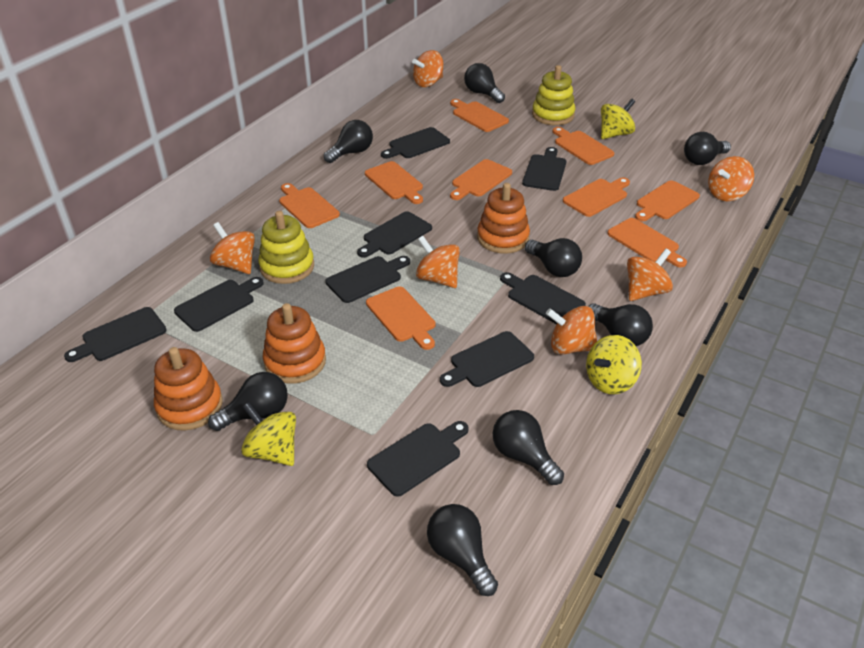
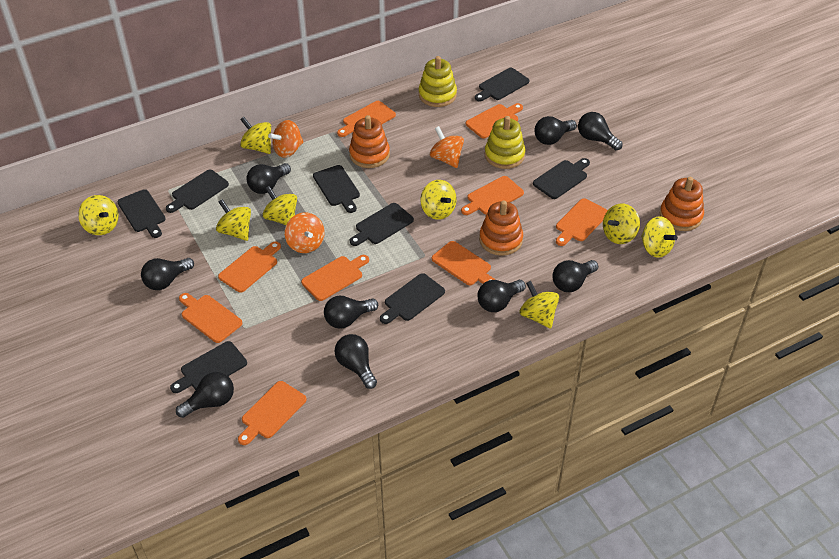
black cutting board: [64,307,166,362] [174,277,264,332] [325,256,410,303] [357,211,432,258] [367,421,469,497] [381,127,450,159] [440,331,534,387] [500,272,586,324] [522,147,567,191] = 9 -> [117,189,166,238] [166,169,229,213] [170,341,247,393] [313,165,360,213] [350,203,414,246] [380,273,445,324] [475,68,529,102] [533,158,590,199] = 8
black light bulb: [208,372,288,431] [324,120,373,163] [427,504,498,596] [464,63,505,103] [493,410,564,485] [525,238,582,277] [588,303,653,346] [684,132,731,165] = 8 -> [141,258,194,290] [176,372,234,418] [247,163,291,194] [324,296,378,329] [334,334,377,389] [477,280,526,312] [535,116,577,145] [552,260,598,292] [578,112,622,150] = 9
orange spinning top: [210,222,255,274] [412,50,444,87] [416,236,460,288] [546,306,597,354] [627,249,673,301] [708,156,754,201] = 6 -> [268,120,303,158] [285,213,325,253] [430,126,464,168] = 3
yellow spinning top: [241,402,296,466] [586,335,642,394] [601,99,635,139] = 3 -> [78,195,118,235] [216,199,251,241] [240,117,271,154] [262,186,297,225] [420,180,457,220] [519,281,559,329] [603,204,640,244] [641,216,678,258] = 8

